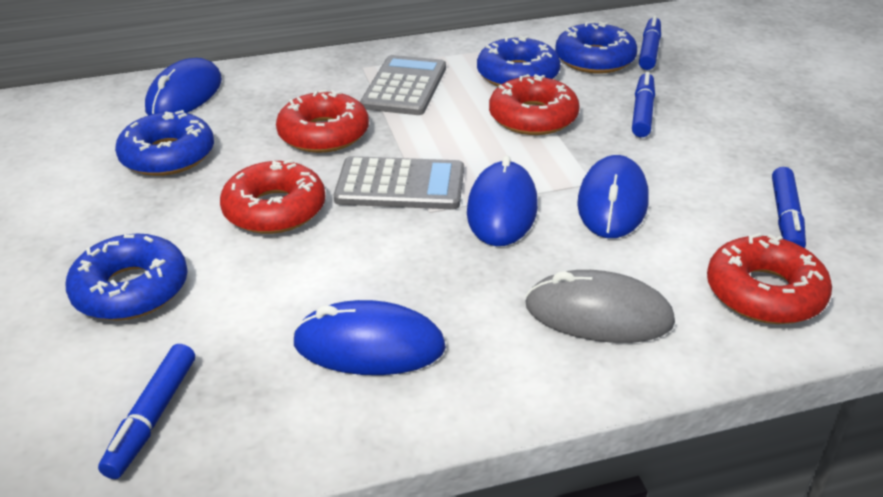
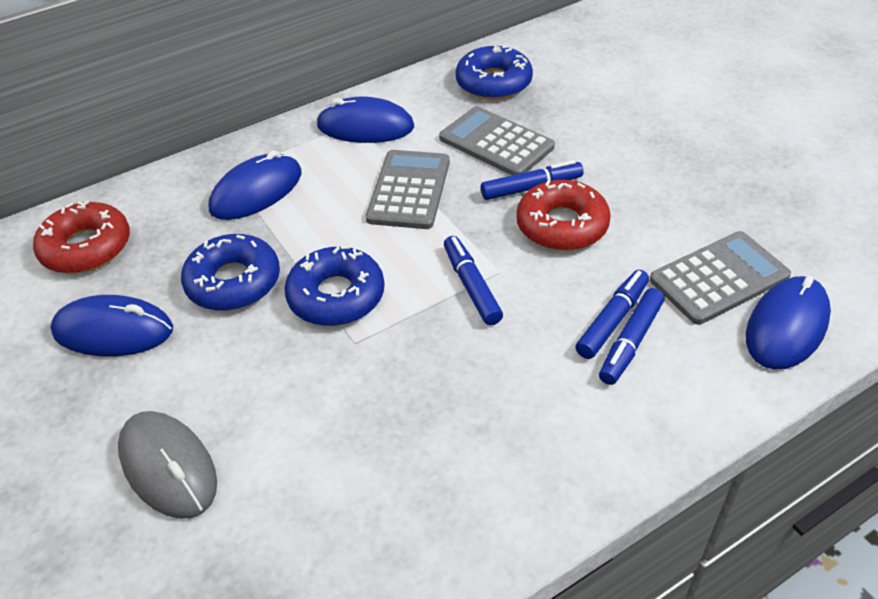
blue donut: [66,233,188,321] [115,110,214,176] [477,36,560,87] [555,21,637,74] = 4 -> [181,234,280,311] [284,246,385,326] [455,45,533,100] = 3
grey calculator: [334,156,464,209] [360,55,446,115] = 2 -> [366,150,450,229] [439,106,555,175] [650,231,791,325] = 3
red donut: [220,159,326,234] [276,89,369,153] [489,74,580,135] [707,233,832,324] = 4 -> [33,200,130,273] [516,180,611,251] = 2

